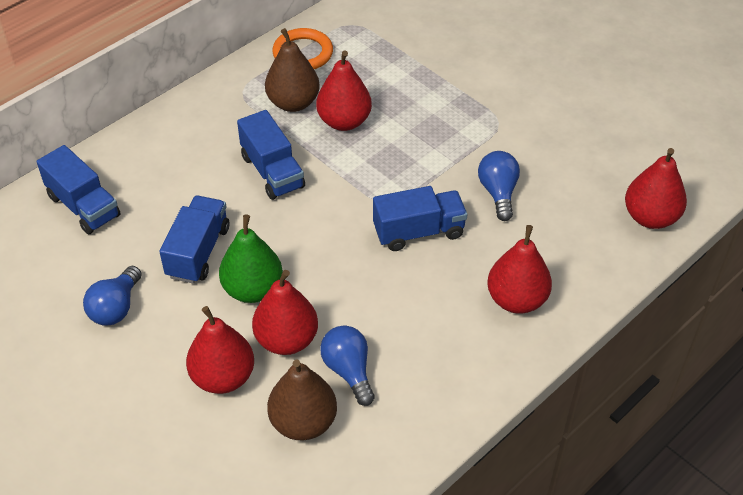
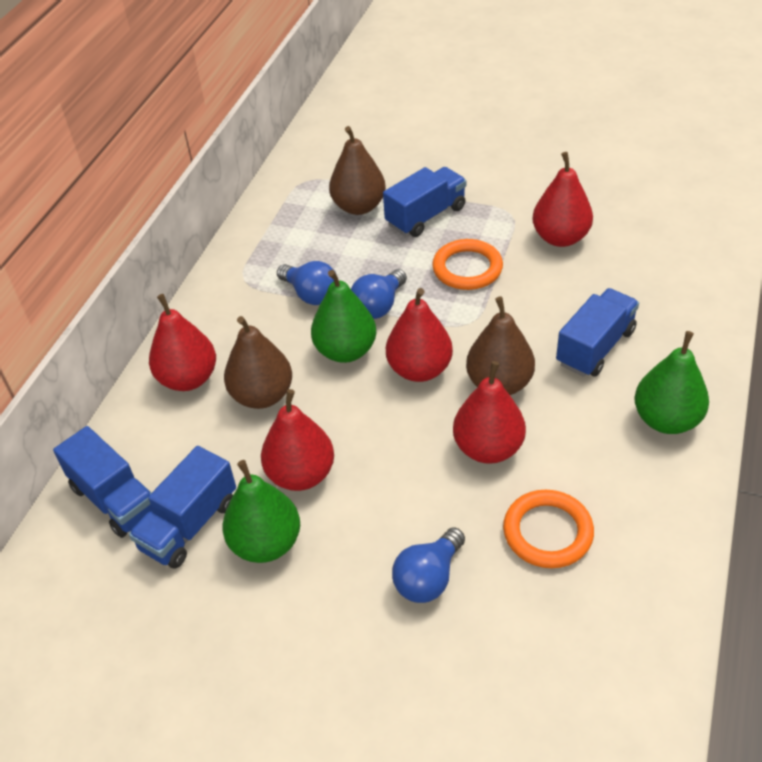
brown pear: [265,28,320,112] [267,360,337,440] = 2 -> [224,316,292,409] [329,126,386,215] [466,296,535,395] = 3
green pear: [219,215,283,303] = 1 -> [222,460,300,563] [311,270,376,363] [634,331,709,434] = 3
orange ring: [273,28,333,69] = 1 -> [432,239,503,290] [503,490,594,568] = 2

